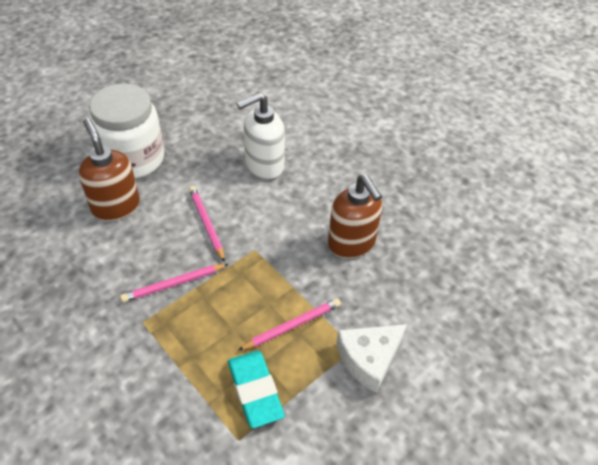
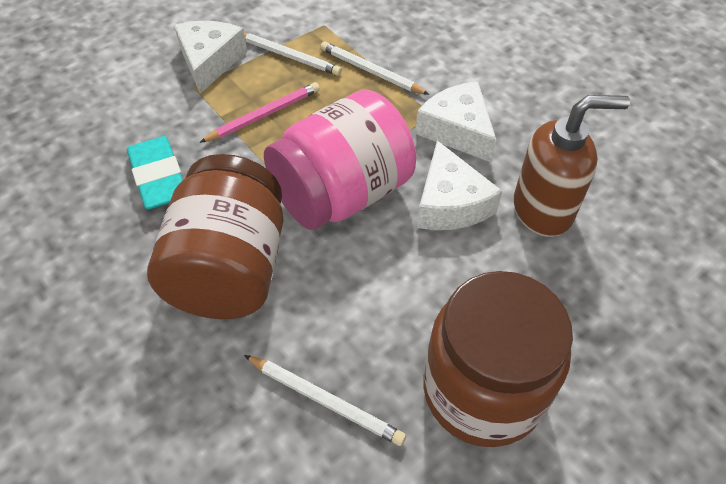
brown jar: none = 0 -> [147,154,283,319] [423,271,573,447] = 2
brown soap dispenser: [79,118,140,221] [328,174,382,258] = 2 -> [514,95,630,237] = 1
pink jar: none = 0 -> [264,90,416,230] = 1
pink pencil: [120,264,229,302] [189,186,225,262] [238,298,341,351] = 3 -> [199,82,320,143] = 1
white cheese: [336,324,407,393] = 1 -> [174,21,247,94] [415,81,496,162] [417,140,503,230] = 3
white jar: [89,84,164,178] = 1 -> none = 0
white pencil: none = 0 -> [244,33,342,76] [244,355,406,446] [320,41,429,95] = 3
white soap dispenser: [237,92,285,180] = 1 -> none = 0

